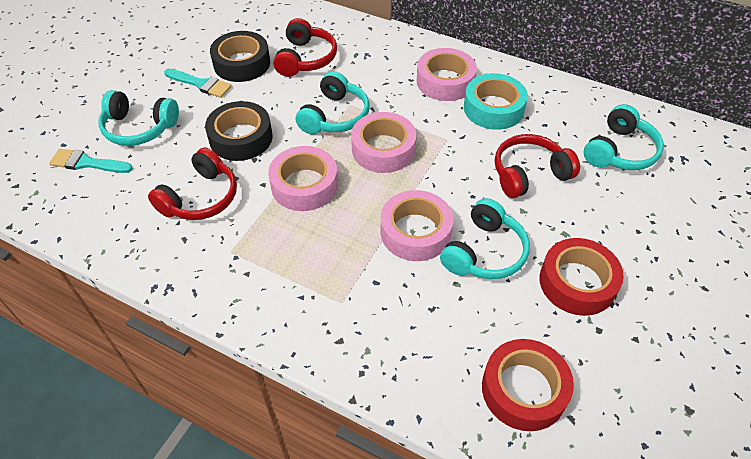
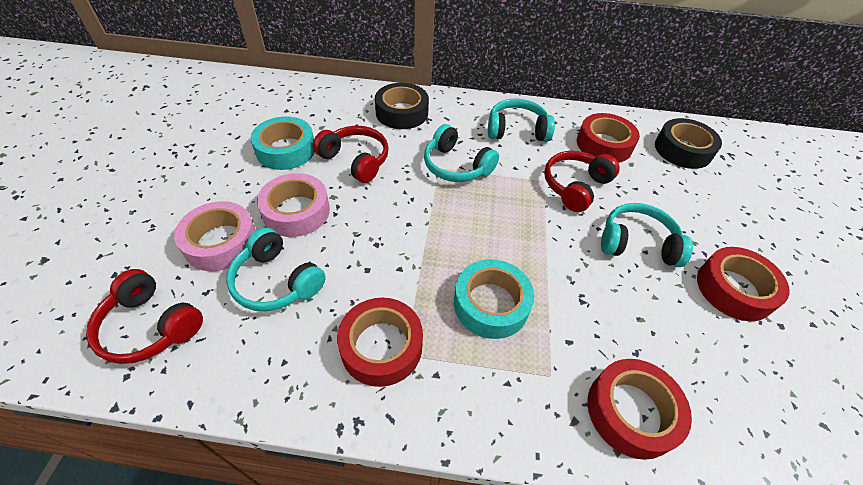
pink tape: [268,146,338,211] [351,112,416,173] [381,190,453,261] [417,48,477,101] = 4 -> [174,201,256,271] [257,173,330,237] = 2
red tape: [482,339,574,431] [539,238,624,316] = 2 -> [337,298,423,387] [577,113,640,163] [587,359,692,460] [697,247,790,321] = 4
turquoise brush: [49,149,133,173] [164,69,232,98] = 2 -> none = 0
turquoise tape: [464,73,528,130] = 1 -> [251,116,315,170] [454,259,534,339] = 2

